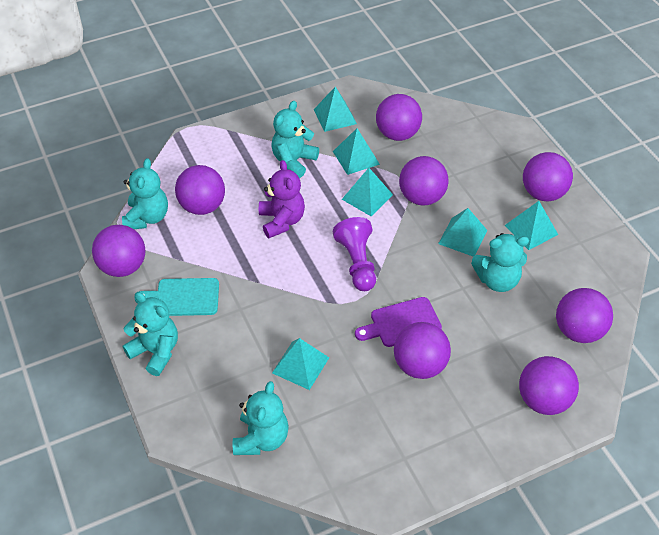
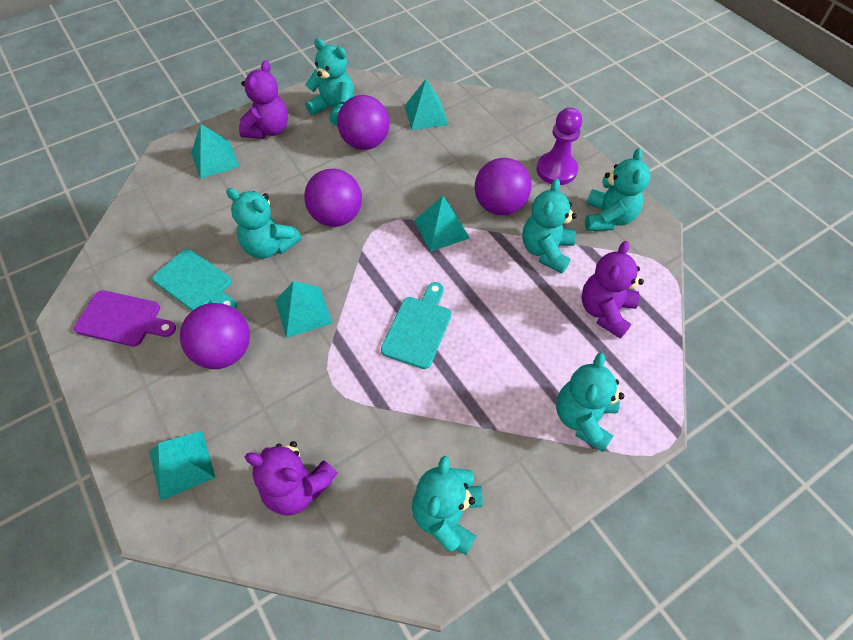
purple ball: [92,225,146,277] [175,165,225,215] [376,94,422,141] [394,322,451,379] [399,156,449,205] [519,356,579,415] [523,152,573,201] [556,288,613,343] = 8 -> [180,303,250,369] [304,168,362,227] [337,95,390,150] [475,158,531,215] = 4
purple teddy bear: [259,160,305,238] = 1 -> [239,60,288,139] [245,441,338,515] [582,241,644,339] = 3
turquoise cutting board: [134,278,219,316] = 1 -> [152,249,237,311] [381,282,451,369] = 2
turquoise pyramid: [272,338,329,390] [314,87,357,132] [333,128,380,175] [342,168,393,216] [438,208,488,257] [504,201,558,250] = 6 -> [149,431,215,501] [191,124,240,179] [275,281,332,338] [405,79,448,130] [414,196,470,252] = 5
turquoise teddy bear: [122,158,168,229] [123,292,178,376] [233,381,289,455] [271,101,319,178] [471,233,529,292] = 5 -> [226,188,301,259] [305,38,354,126] [412,456,483,555] [522,179,577,273] [556,352,624,452] [585,148,650,231] = 6

